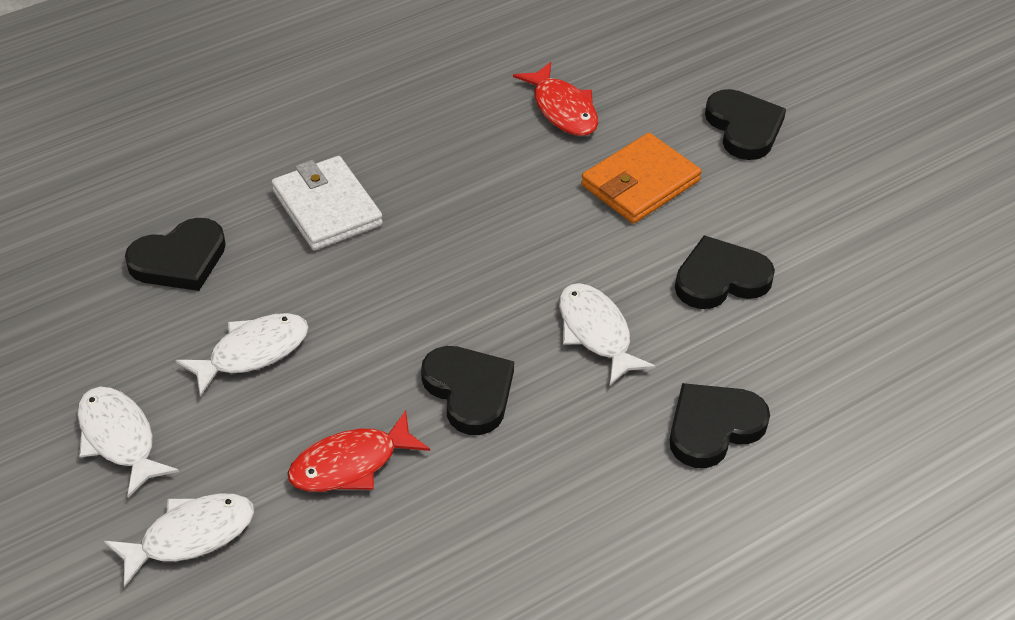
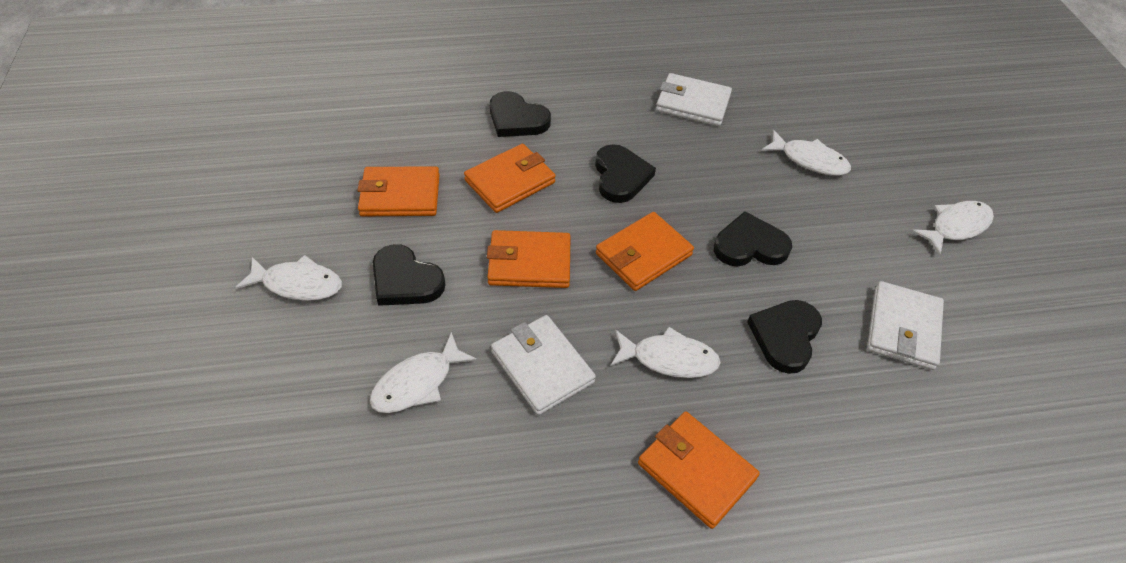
orange wallet: [581,133,702,224] = 1 -> [357,166,440,216] [464,144,556,213] [487,230,571,288] [596,212,694,291] [638,412,760,529] = 5
red fish: [288,410,430,492] [513,62,598,136] = 2 -> none = 0
white fish: [77,387,179,497] [104,494,254,587] [176,313,309,397] [559,283,656,385] = 4 -> [235,255,342,301] [370,332,477,413] [610,327,721,378] [761,130,851,176] [911,201,994,256] = 5
white wallet: [271,156,383,250] = 1 -> [491,315,596,415] [656,73,732,126] [867,281,944,370] = 3

